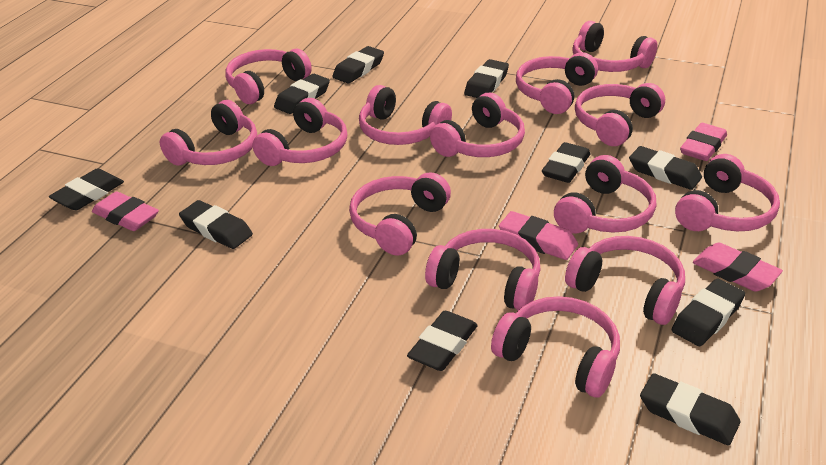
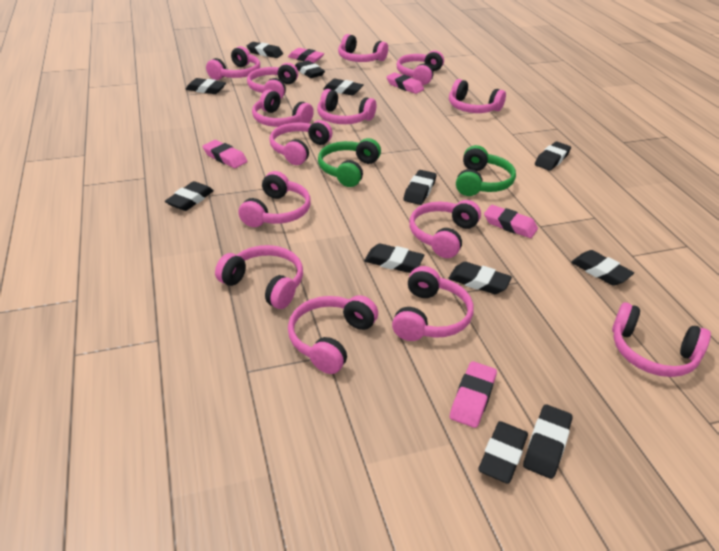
black eraser: [49,168,124,210] [179,200,253,249] [274,74,330,114] [332,46,384,83] [407,311,478,371] [464,59,509,98] [542,142,591,183] [629,146,702,190] [640,373,740,445] [671,279,745,346] = 10 -> [165,181,214,211] [186,78,226,94] [247,42,283,58] [295,60,325,78] [323,79,363,96] [364,243,424,273] [403,170,437,205] [448,262,512,294] [478,421,528,484] [523,404,573,479] [535,141,571,171] [571,250,634,286] = 12
green headphones: none = 0 -> [318,138,381,187] [456,145,516,196] = 2
pink eraser: [92,191,159,231] [499,211,578,260] [680,123,727,161] [693,243,783,292] = 4 -> [203,140,247,168] [288,48,324,63] [387,73,424,94] [450,361,497,428] [484,205,538,238] = 5

